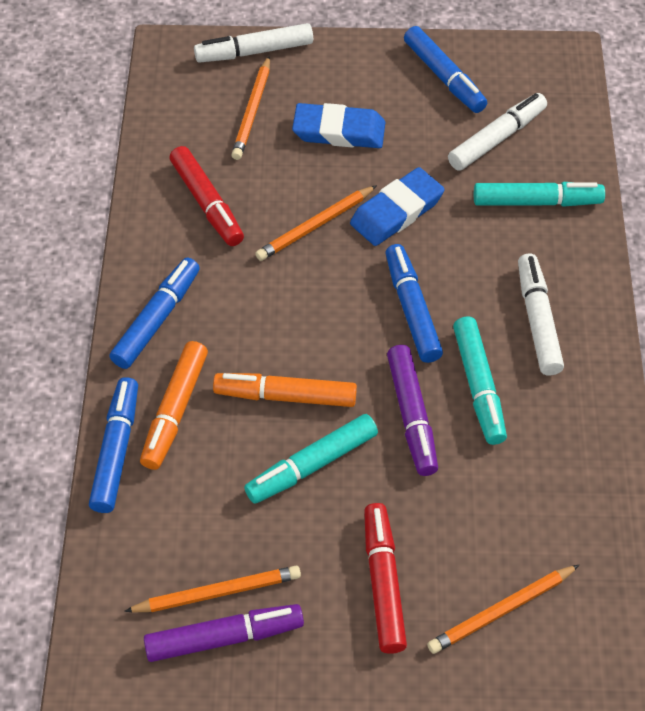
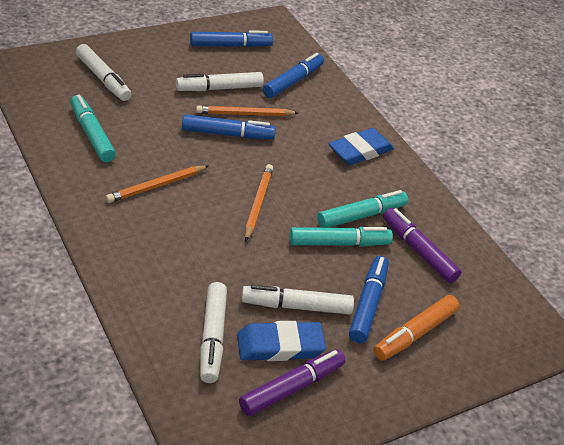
orange marker: [140,341,208,470] [213,373,357,407] = 2 -> [374,295,460,361] = 1
orange pencil: [124,566,301,612] [231,56,270,160] [255,185,377,261] [427,565,579,654] = 4 -> [106,165,208,203] [196,106,298,116] [245,164,273,242] = 3
red marker: [170,146,244,246] [364,503,407,654] = 2 -> none = 0
white marker: [194,23,313,63] [448,93,547,171] [518,253,564,376] = 3 -> [76,44,131,101] [176,72,264,91] [200,282,227,383] [241,285,354,314] = 4

